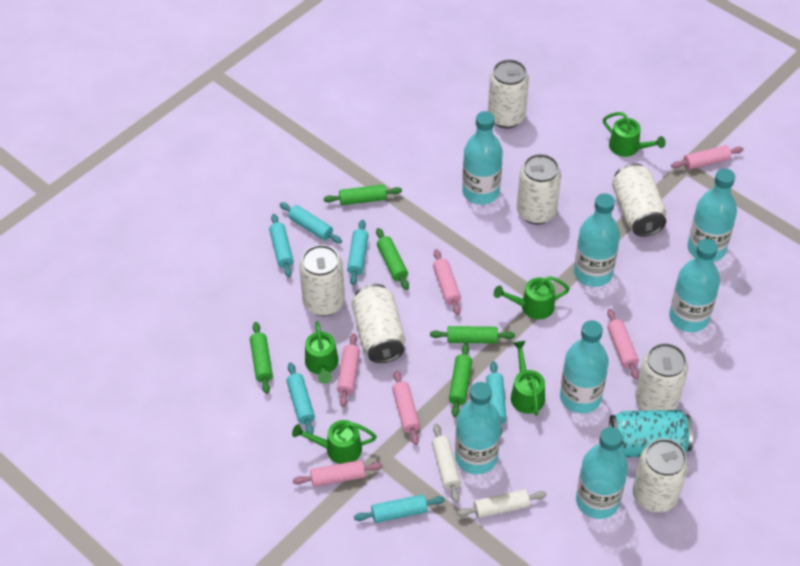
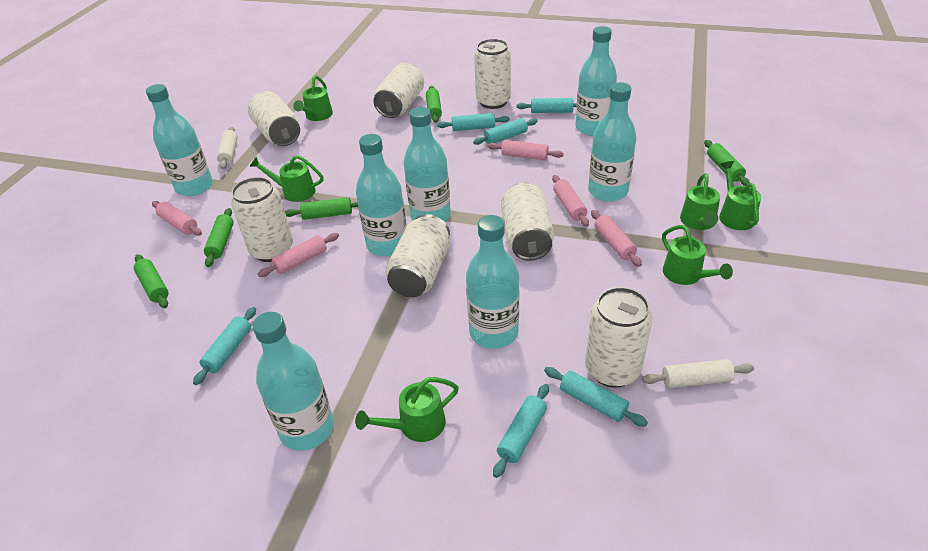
green watering can: [292,420,377,464] [305,321,338,384] [494,276,570,319] [511,341,545,416] [603,112,666,157] = 5 -> [249,155,324,202] [293,76,333,121] [355,377,459,442] [662,225,733,285] [680,173,720,230] [719,161,761,230] = 6
pink rolling pin: [293,460,383,487] [337,333,360,407] [392,370,420,445] [433,249,461,315] [607,309,639,379] [671,145,744,170] = 6 -> [152,201,202,236] [258,233,339,277] [487,140,564,160] [552,175,589,227] [591,210,642,267] = 5
turquoise can: [609,410,693,457] = 1 -> none = 0

